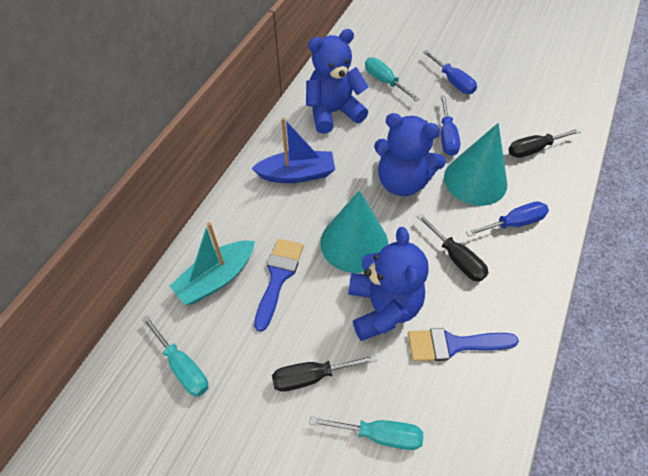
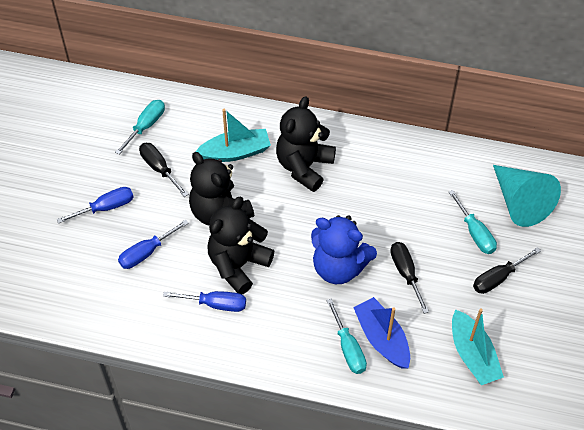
black teddy bear: none = 0 -> [189,152,254,225] [207,197,274,294] [276,96,336,192] = 3
blue brush: [254,239,303,332] [408,328,519,361] = 2 -> none = 0
blue teddy bear: [306,29,368,134] [348,227,429,341] [374,113,446,196] = 3 -> [311,215,377,284] = 1
turquoise boat: [170,222,255,305] = 1 -> [195,109,271,162] [452,308,504,385] = 2
turquoise cone: [320,190,388,273] [444,123,507,206] = 2 -> [493,165,561,227] = 1

